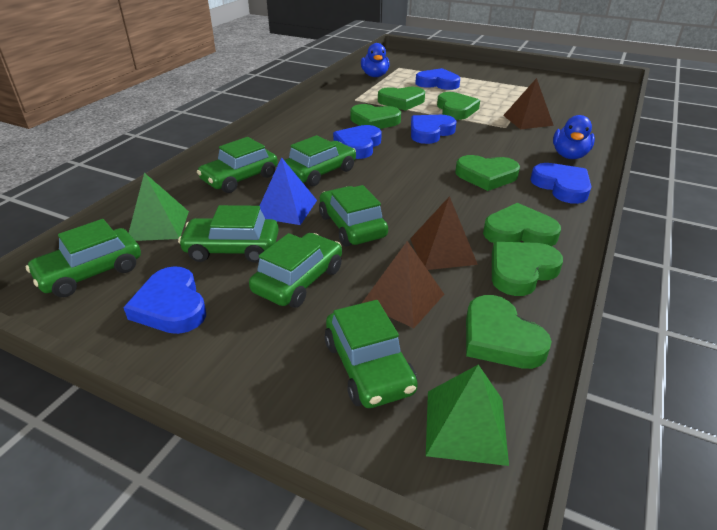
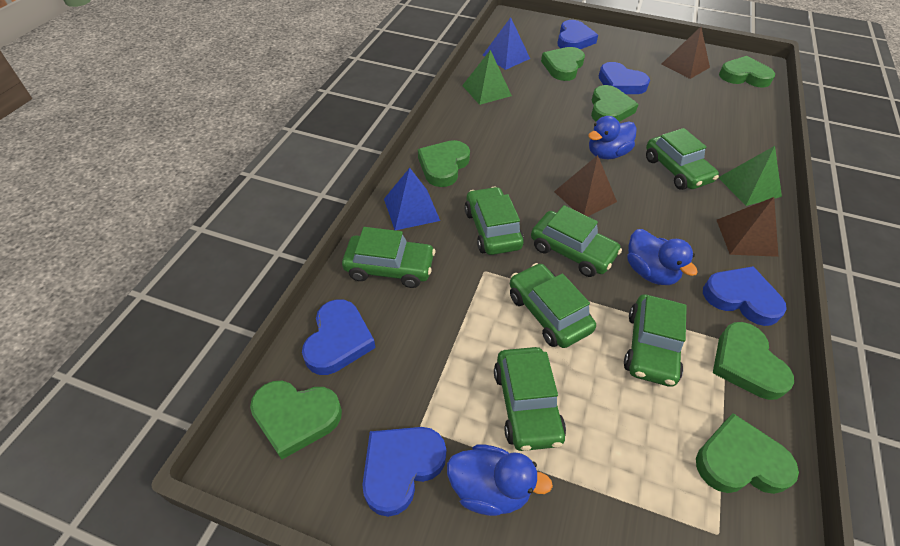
blue duck: [361,43,390,77] [553,115,595,159] = 2 -> [447,444,553,516] [588,116,637,159] [628,229,698,285] = 3
blue pyramid: [260,157,317,225] = 1 -> [384,168,440,230] [483,17,530,70] = 2

